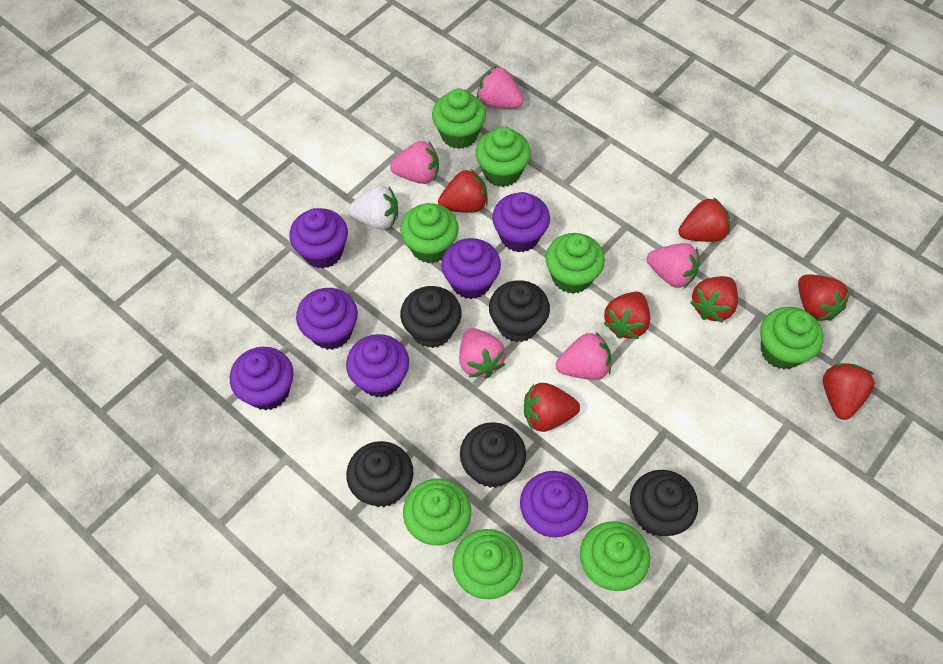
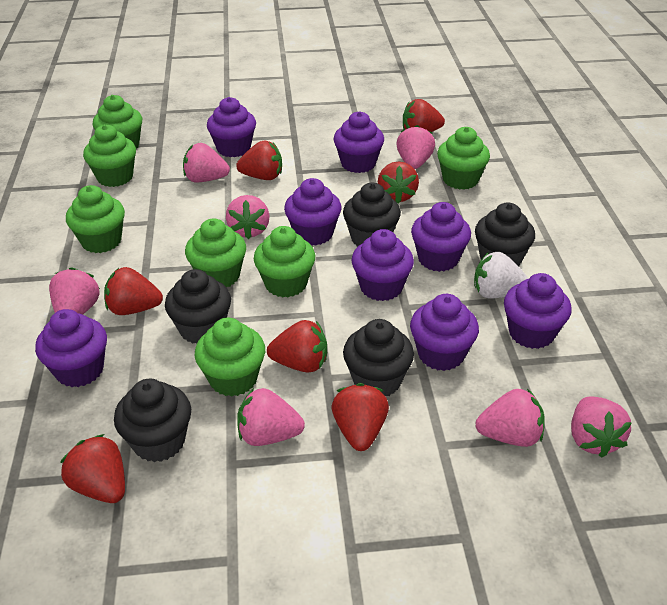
green cupcake: [400,203,459,263] [403,479,471,545] [432,89,486,149] [452,529,523,599] [476,127,531,187] [545,233,605,294] [580,521,650,591] [760,307,824,369] = 8 -> [66,185,125,253] [83,124,136,187] [93,95,142,148] [185,218,246,287] [195,318,265,397] [254,226,315,297] [437,127,490,190] = 7
pink strawberry: [390,141,439,184] [459,328,506,378] [477,66,523,108] [556,332,611,380] [647,243,699,288] = 5 -> [49,267,100,314] [183,143,230,183] [226,195,270,239] [237,388,305,446] [396,125,435,169] [476,389,544,447] [571,396,632,458] = 7
purple cupcake: [230,347,294,411] [289,208,348,268] [296,288,358,350] [346,334,409,398] [441,238,501,299] [492,192,550,252] [520,471,588,537] = 7 -> [35,309,107,387] [207,97,256,157] [284,178,341,246] [333,111,384,173] [352,229,414,301] [410,294,479,371] [411,202,471,272] [504,273,572,349] = 8

